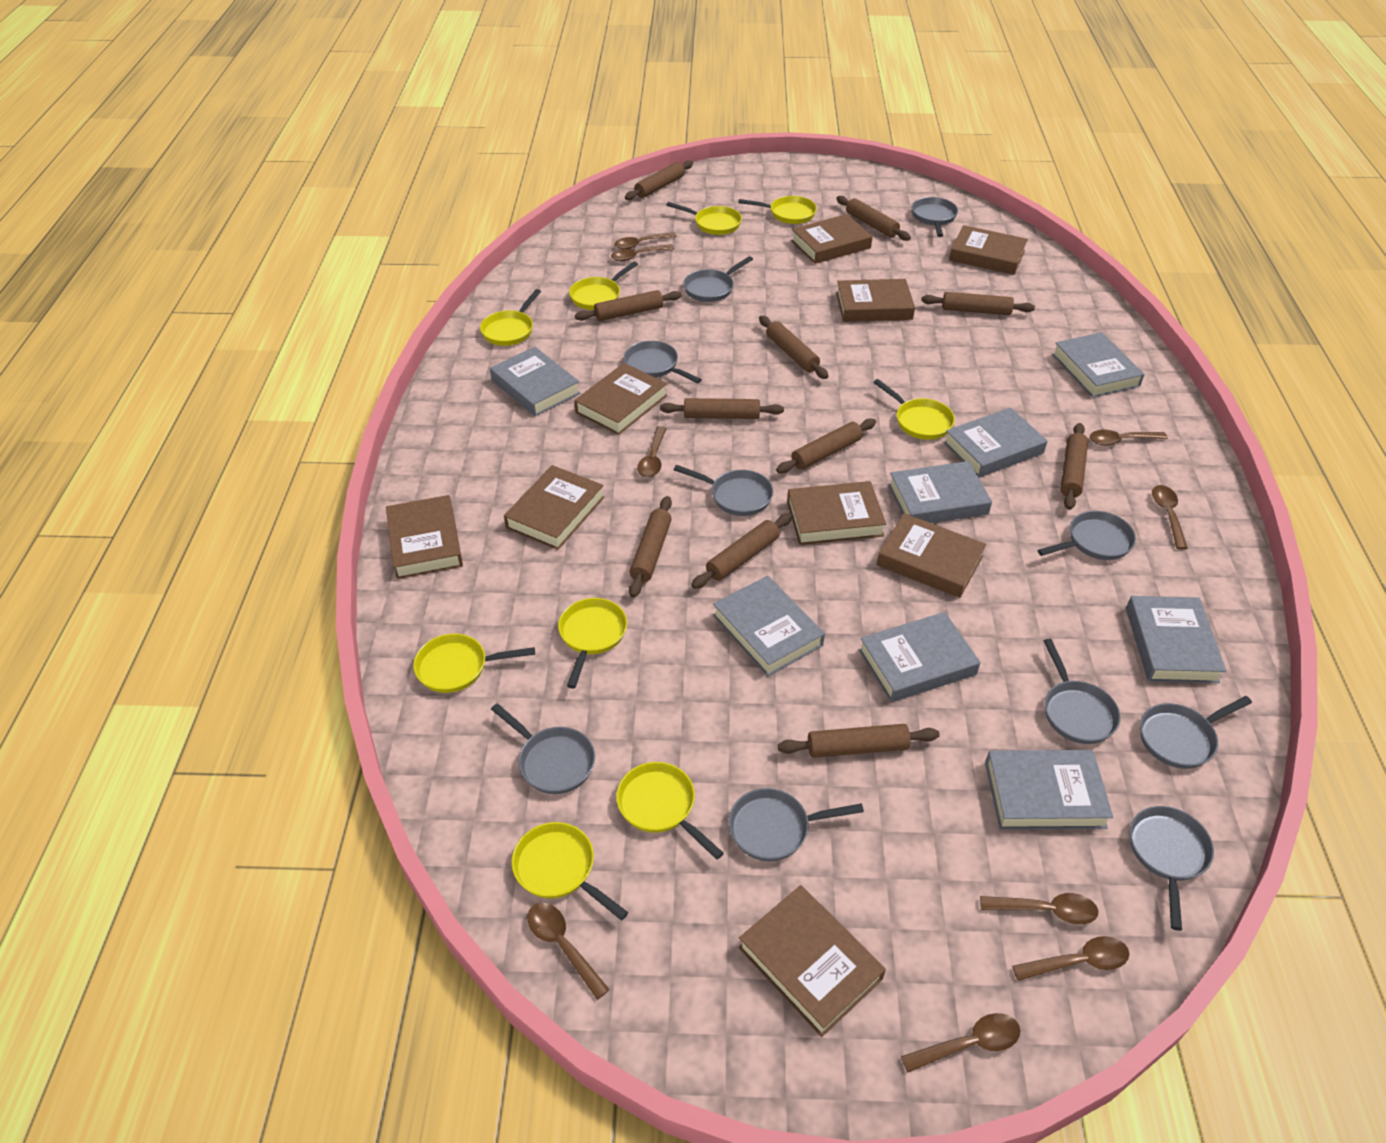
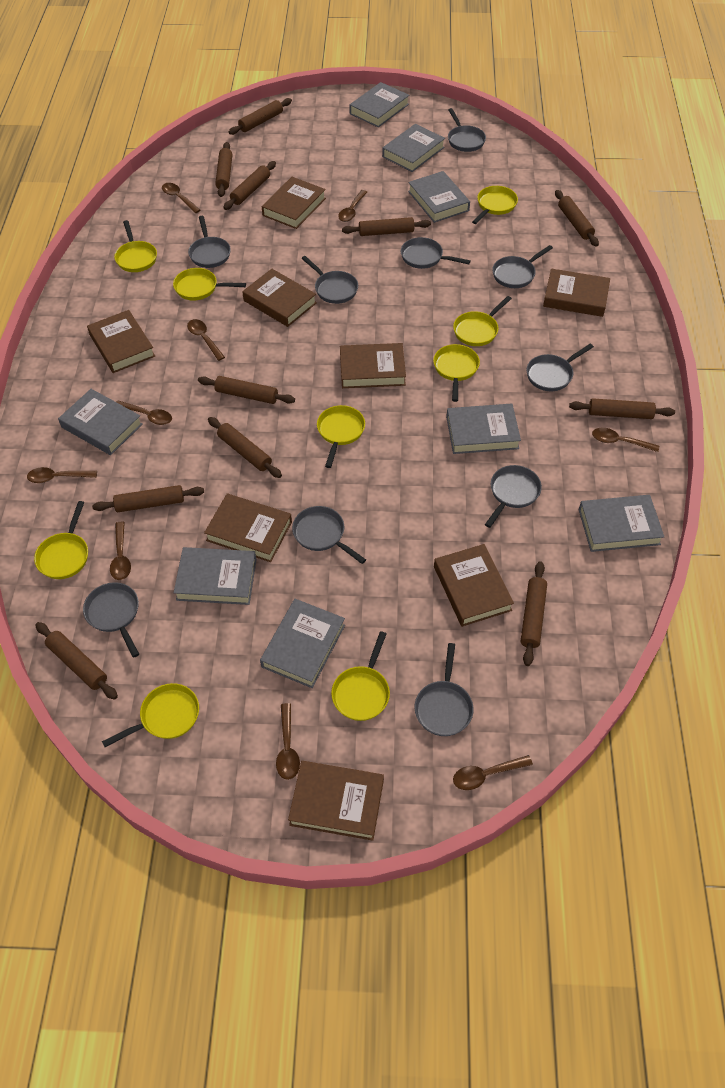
brown book: [386,495,463,579] [504,465,604,550] [574,363,667,435] [738,885,886,1037] [787,481,886,545] [791,214,873,264] [836,279,915,322] [877,513,987,598] [949,225,1028,275] = 9 -> [87,310,155,373] [204,493,292,562] [242,269,317,327] [262,177,326,229] [288,761,384,841] [340,343,406,388] [434,544,514,627] [543,269,610,317] = 8

